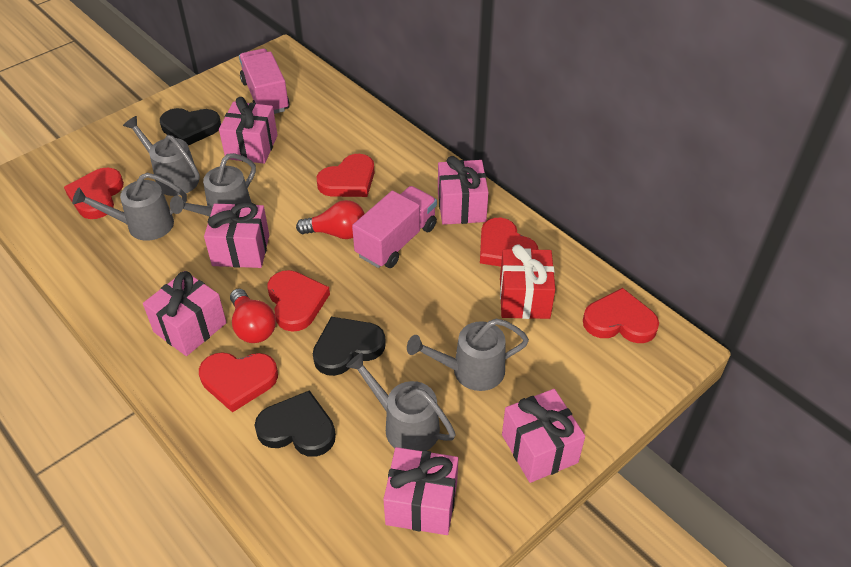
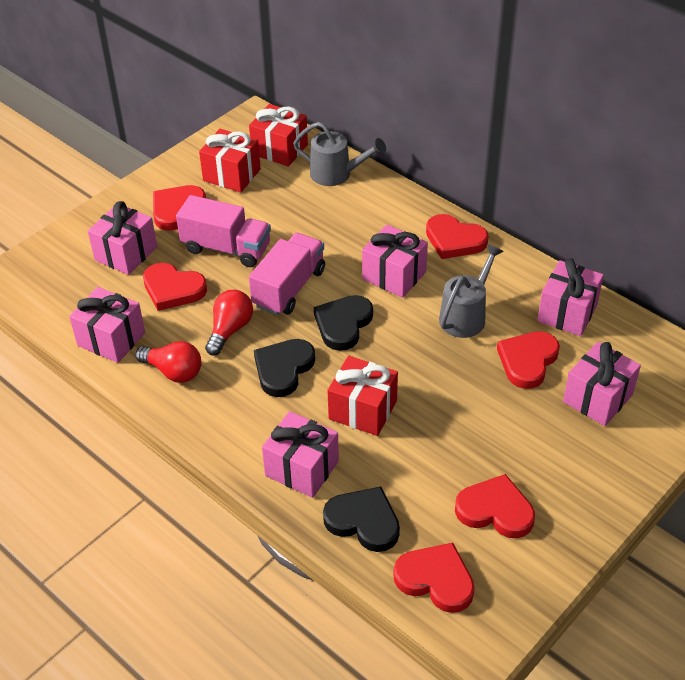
grey watering can: [72,173,187,241] [123,116,200,196] [170,153,256,217] [346,353,456,451] [407,318,529,391] = 5 -> [293,122,386,186] [439,244,504,338] = 2
red gift: [500,244,555,319] = 1 -> [199,129,261,193] [249,104,308,167] [327,356,398,436] = 3

